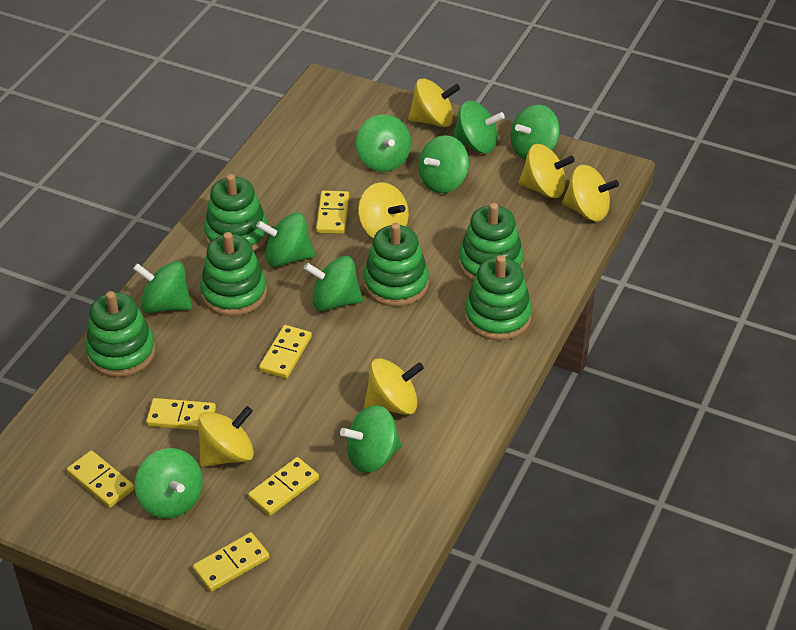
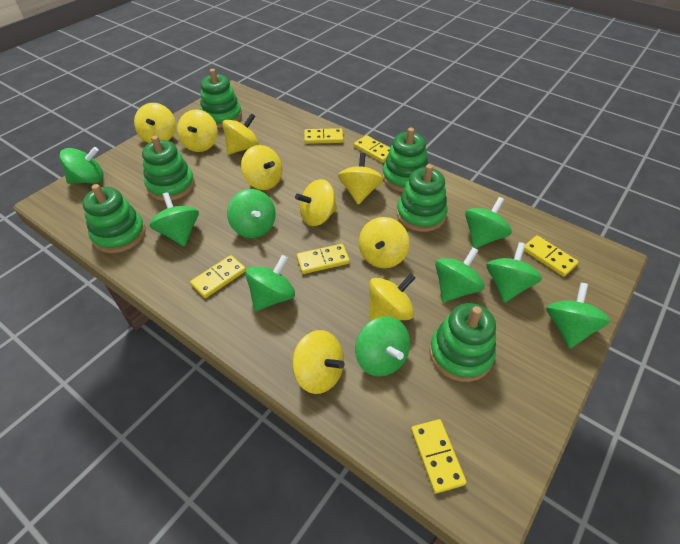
yellow spinning top: [198,406,254,467] [358,182,409,238] [364,358,424,415] [408,79,460,127] [518,144,575,198] [562,165,619,221] = 6 -> [134,103,176,143] [177,109,218,152] [222,113,259,154] [241,145,282,190] [292,330,345,394] [295,179,337,226] [338,152,383,205] [359,217,410,268] [369,273,416,322] = 9

